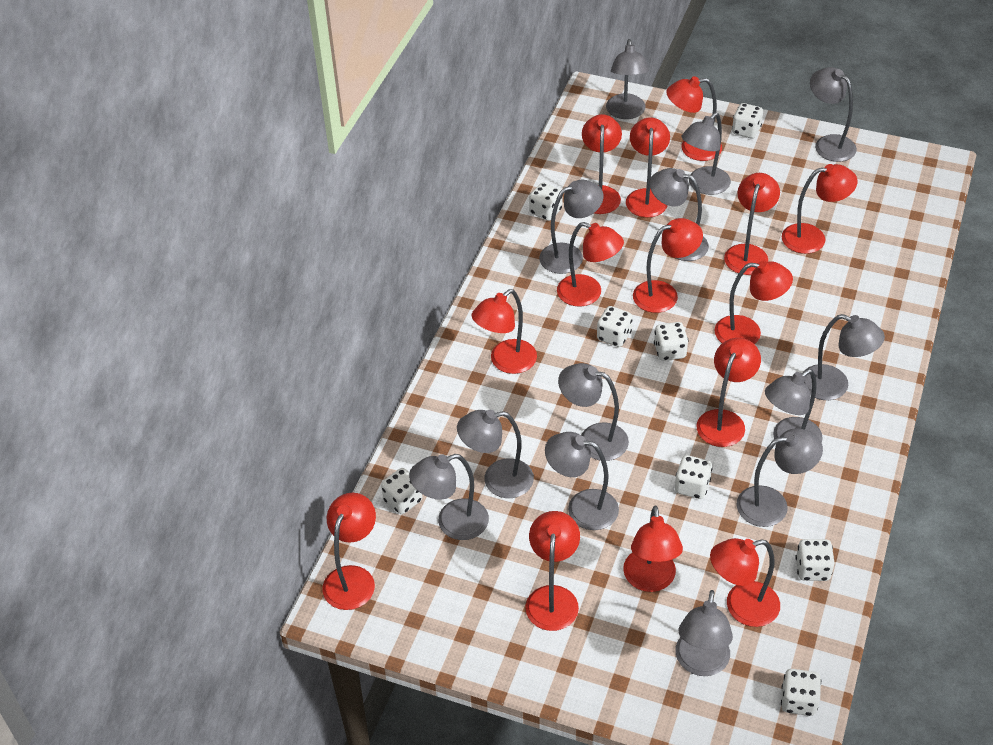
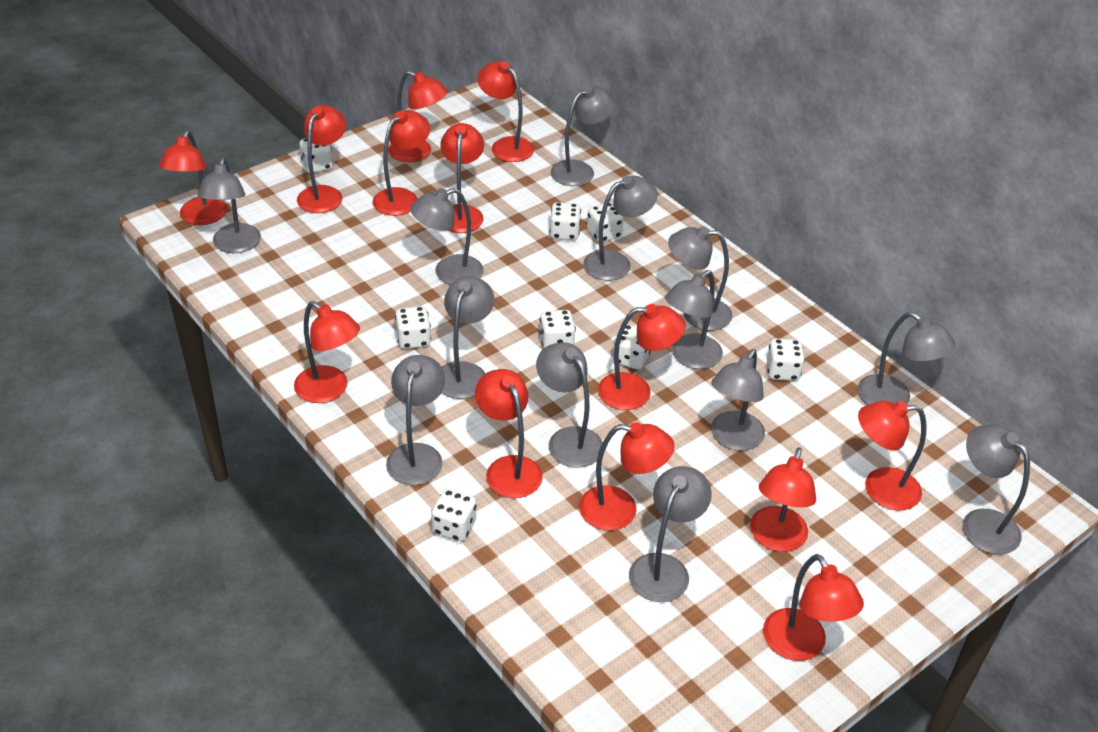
red lamp: [323,493,376,610] [472,289,537,374] [526,511,580,631] [557,222,624,307] [582,114,622,214] [623,506,683,592] [626,117,670,218] [633,218,703,313] [666,76,722,161] [697,338,761,447] [710,538,780,627] [715,260,793,344] [724,173,780,275] [782,164,858,254] = 14 -> [159,130,227,225] [294,301,360,403] [297,105,346,213] [372,110,430,216] [388,71,448,162] [440,123,484,233] [475,369,543,498] [477,61,534,162] [579,422,674,530] [598,304,686,410] [750,447,816,552] [763,554,864,661] [858,401,926,511] = 13

